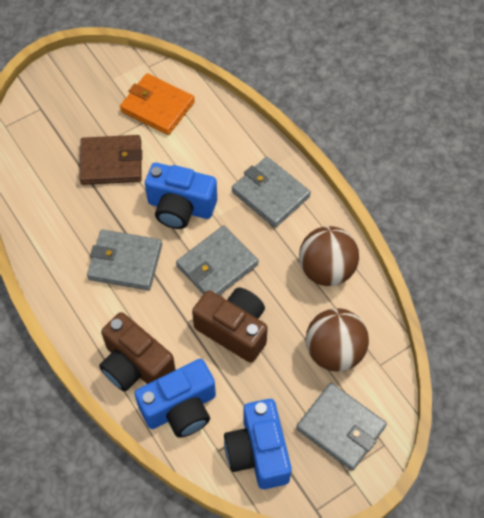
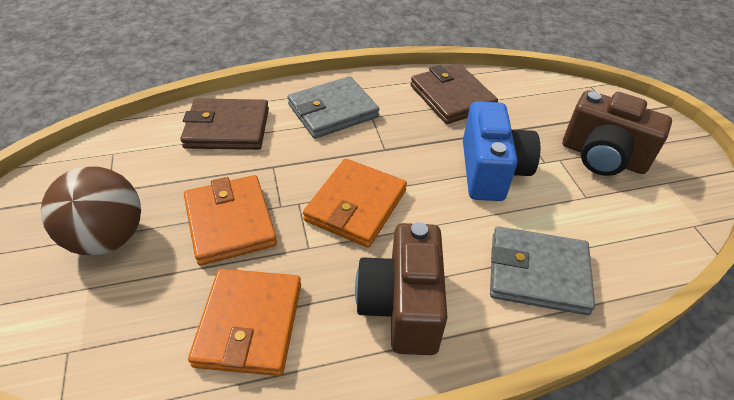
blue camera: [134,359,216,438] [145,163,217,229] [224,399,292,489] = 3 -> [463,101,540,201] = 1
brown ball: [299,226,359,286] [306,308,369,372] = 2 -> [41,166,141,255] = 1
brown wallet: [79,135,142,185] = 1 -> [180,98,269,150] [410,63,498,124] = 2
grey wallet: [87,229,162,290] [176,226,259,295] [232,157,311,228] [296,383,387,471] = 4 -> [288,76,379,139] [490,226,595,315] = 2
orange wallet: [120,73,195,135] = 1 -> [184,175,277,266] [188,269,301,376] [303,158,407,248] = 3

